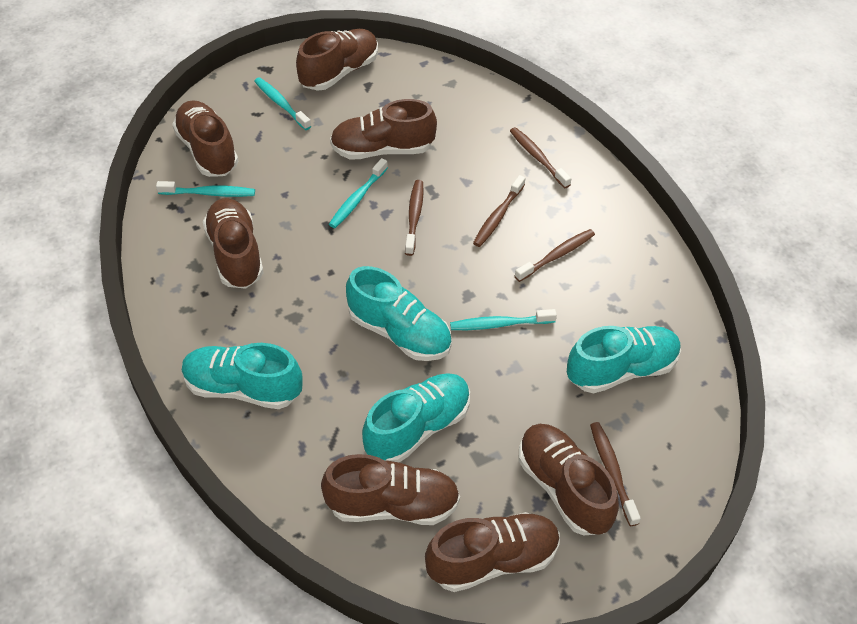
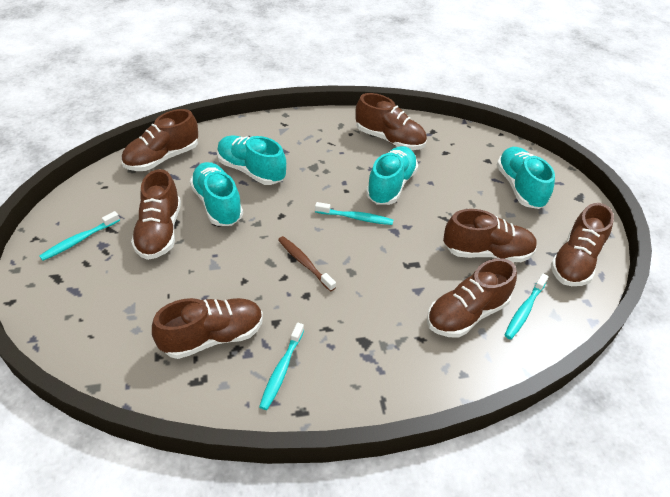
brown toothbrush: [405,180,424,256] [473,175,525,247] [510,127,572,188] [515,229,595,282] [590,422,641,526] = 5 -> [278,236,336,292] = 1

